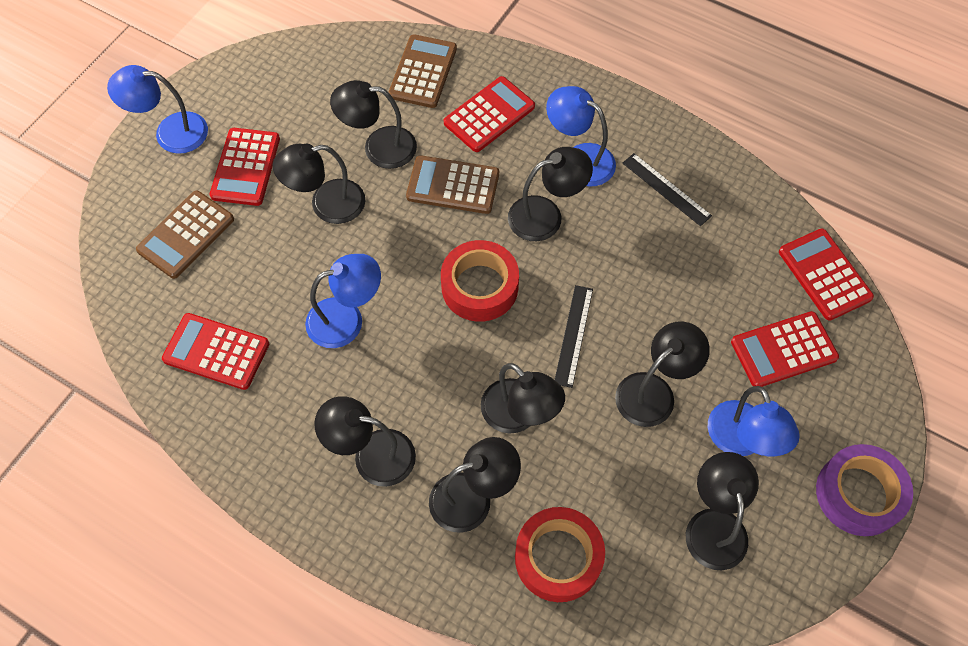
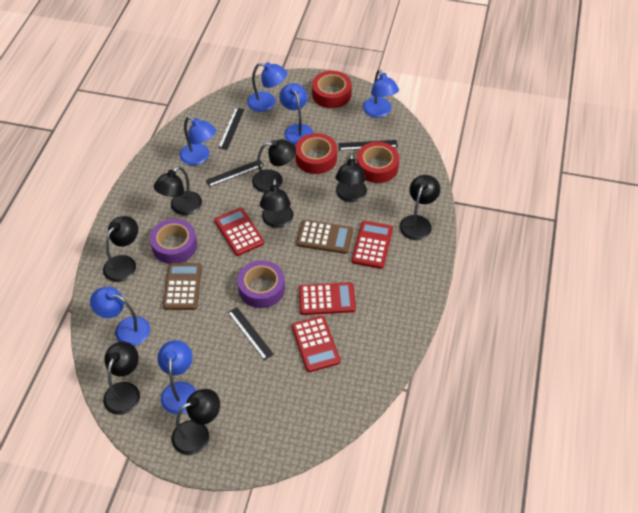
black ruler: [555,285,593,388] [623,153,712,226] = 2 -> [206,160,264,187] [218,107,244,150] [228,307,274,360] [338,140,398,151] = 4
blue lamp: [107,65,208,154] [305,254,381,348] [546,86,616,187] [708,386,800,456] = 4 -> [90,287,150,346] [157,340,196,414] [179,116,216,165] [247,62,287,112] [279,83,314,145] [363,69,399,118] = 6
brown calculator: [136,191,234,279] [388,34,457,108] [406,155,499,214] = 3 -> [163,263,202,310] [296,220,353,254] = 2
purple tape: [816,444,913,536] = 1 -> [150,219,197,264] [237,260,285,308] = 2
red calculator: [162,313,269,390] [210,128,280,206] [444,76,535,152] [731,311,839,387] [779,229,874,321] = 5 -> [214,207,264,256] [292,316,340,372] [299,282,356,315] [352,221,393,269] = 4
red tape: [441,240,519,322] [515,507,605,602] = 2 -> [295,133,337,174] [312,71,352,108] [357,142,399,183] = 3

